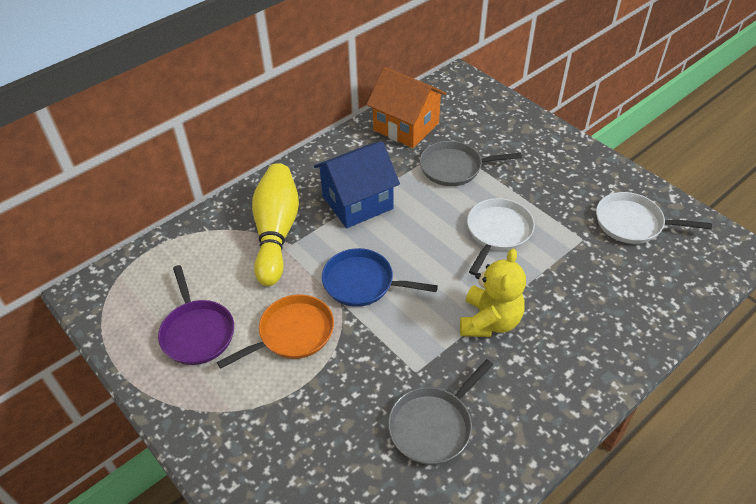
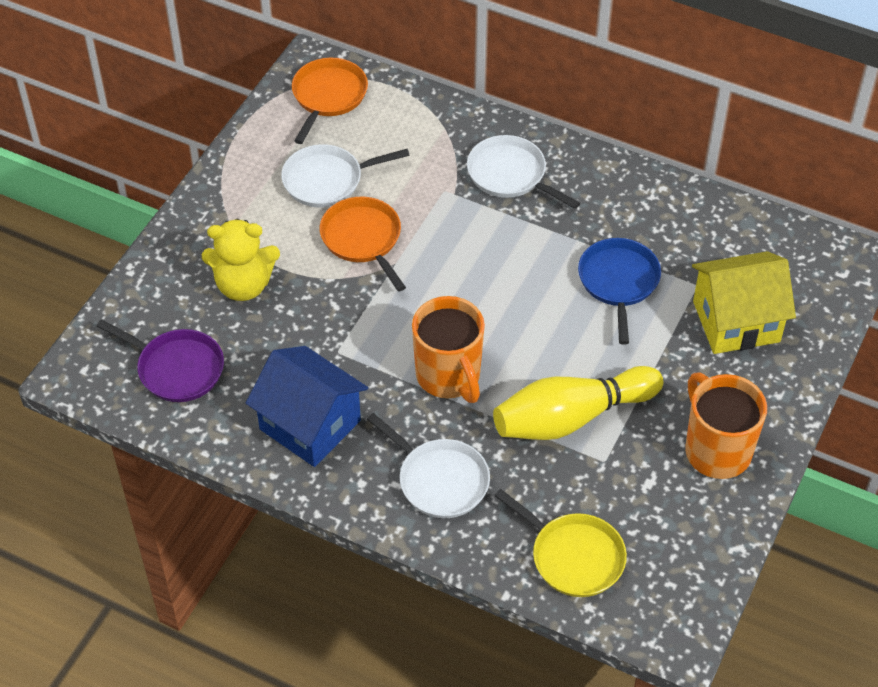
grey pan: [388,359,493,465] [420,141,522,186] = 2 -> none = 0
orange house: [366,67,447,148] = 1 -> none = 0
orange mug: none = 0 -> [412,296,485,403] [685,372,767,479] = 2
orange pan: [217,295,334,369] = 1 -> [292,58,368,144] [320,197,406,292] = 2
white pan: [467,198,535,275] [596,192,712,244] = 2 -> [281,144,410,207] [367,413,490,518] [467,135,580,209] = 3
yellow house: none = 0 -> [692,251,796,354] = 1
yellow pan: none = 0 -> [494,489,627,597] = 1

